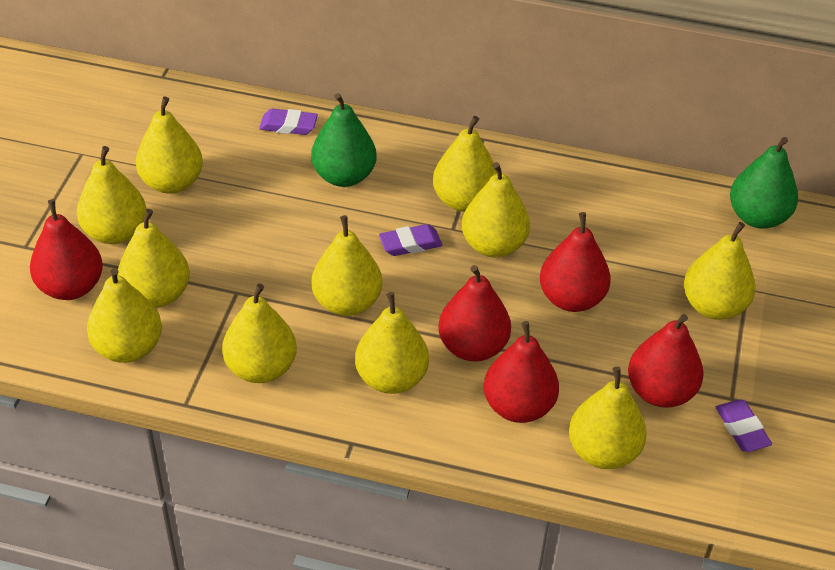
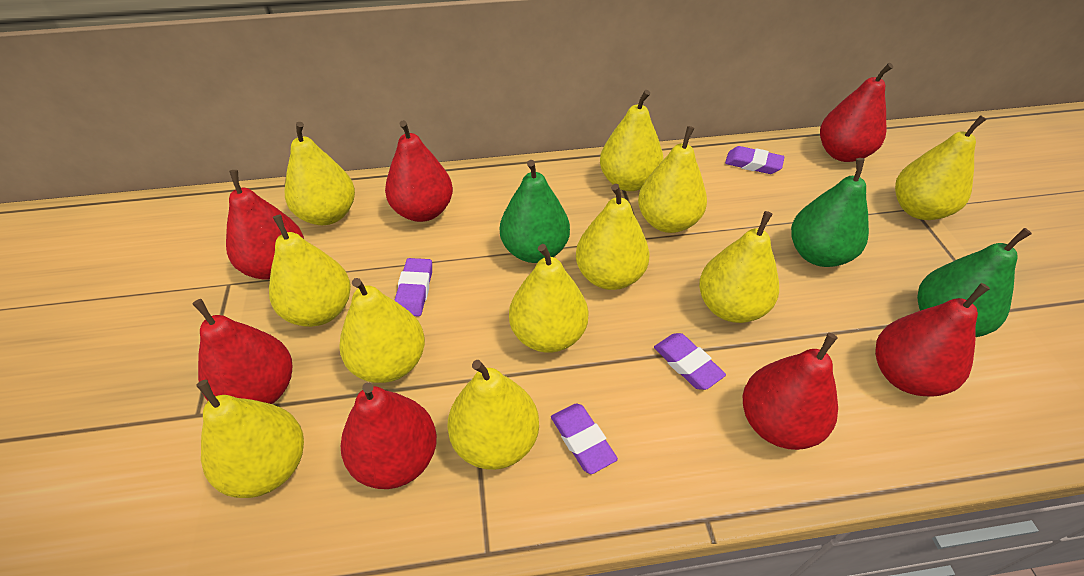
green pear: [311,93,377,187] [730,137,798,229] = 2 -> [500,160,570,263] [791,158,869,267] [917,228,1032,337] = 3
purple eraser: [259,108,318,135] [379,224,442,256] [716,400,772,452] = 3 -> [394,258,432,316] [551,403,618,474] [654,333,726,390] [725,146,784,174] = 4
red pear: [30,199,103,300] [438,265,511,361] [484,321,559,423] [540,212,611,312] [628,314,704,408] = 5 -> [192,299,292,404] [226,170,304,280] [341,382,437,489] [385,120,453,222] [743,333,838,450] [820,63,893,162] [875,283,990,397] = 7

